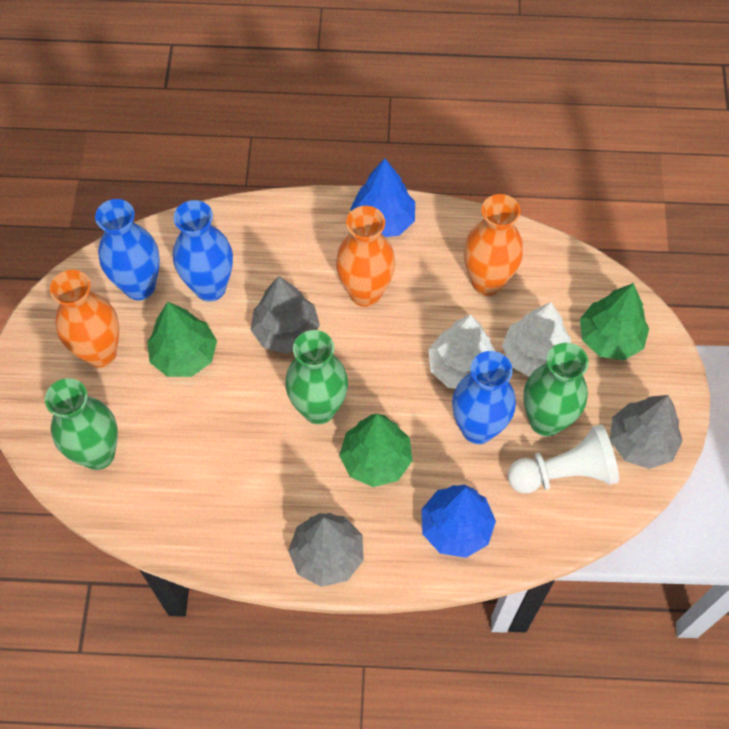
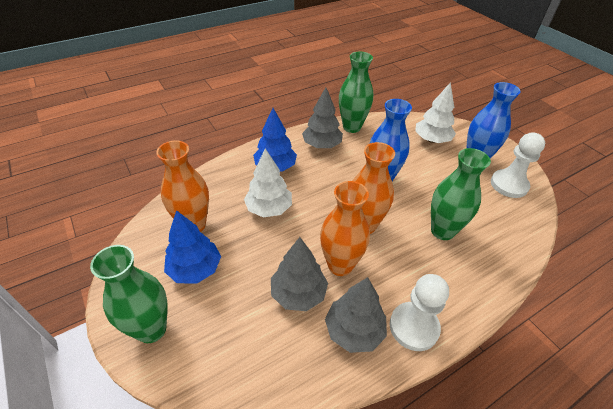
blue vase: [95,199,160,300] [173,200,233,302] [452,351,516,444] = 3 -> [369,99,412,181] [467,82,521,159] = 2
green tree: [147,302,217,377] [339,414,412,487] [580,283,649,360] = 3 -> none = 0
white pawn: [508,424,619,493] = 1 -> [390,274,449,351] [491,132,545,198] = 2

